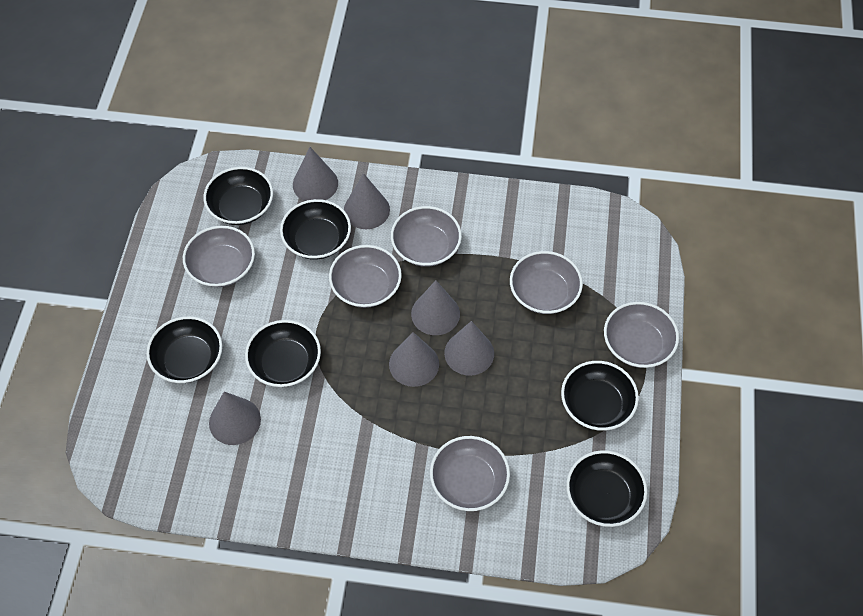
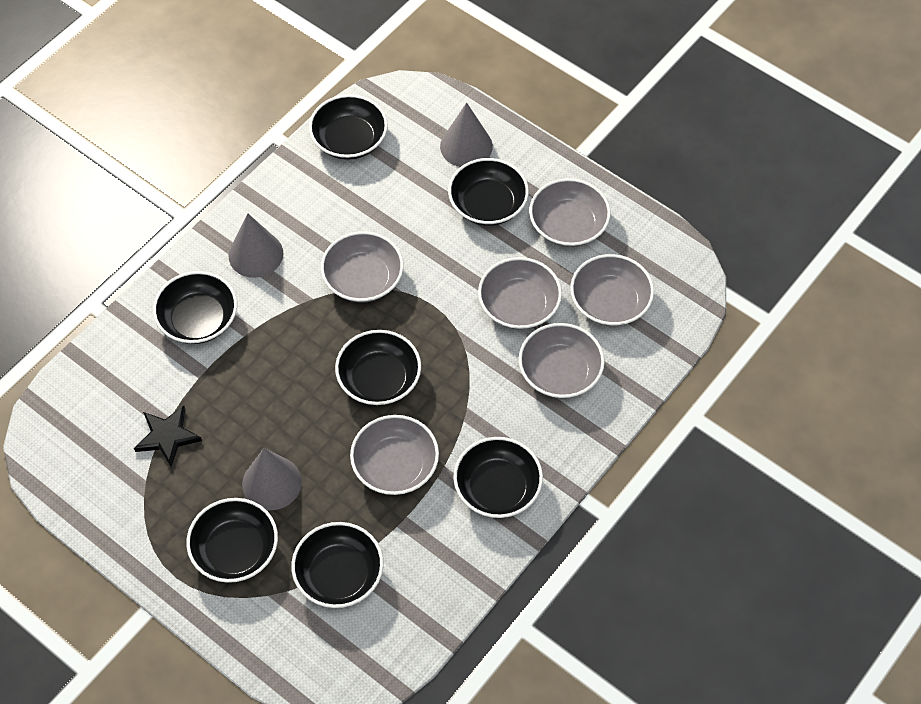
black bowl: [146,316,222,383] [203,167,273,225] [245,320,321,387] [280,199,351,260] [561,361,639,431] [566,450,647,527] = 6 -> [153,271,237,344] [186,498,278,583] [291,522,384,608] [309,94,388,160] [335,330,421,405] [448,158,529,226] [453,437,543,518] = 7
black star: none = 0 -> [134,406,202,467] = 1
grey cone: [209,391,261,445] [293,147,338,201] [344,173,390,229] [389,332,439,387] [411,280,460,335] [444,321,494,376] = 6 -> [229,213,283,278] [242,448,302,510] [440,103,493,167] = 3

